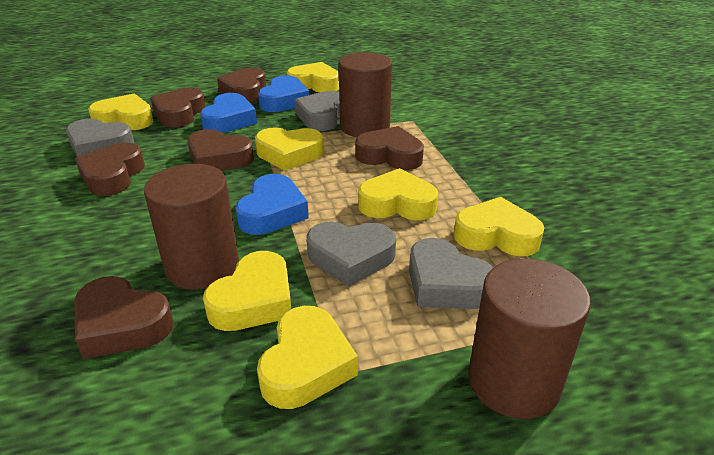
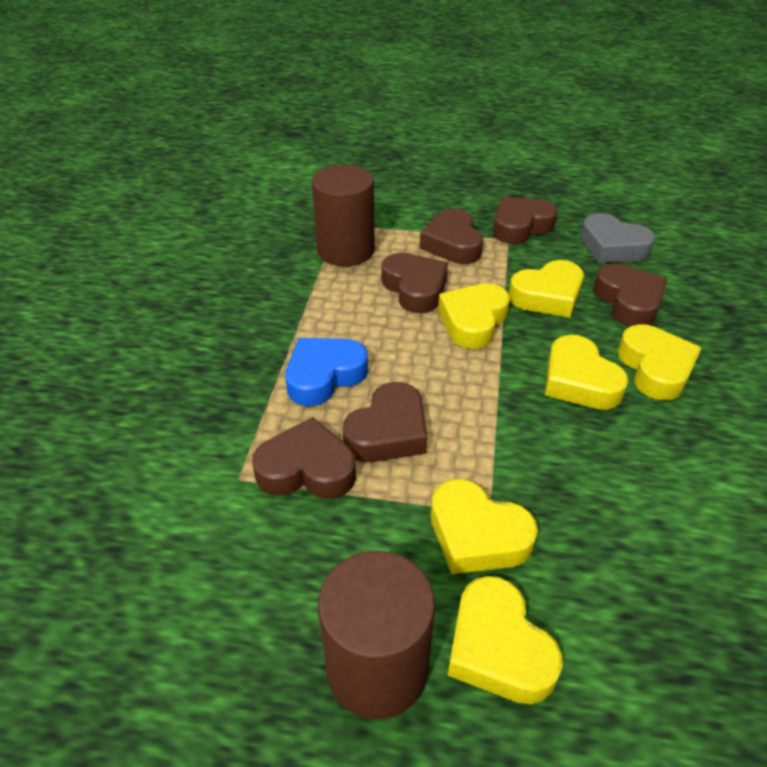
blue heart: [200,93,257,133] [235,174,309,235] [258,75,309,112] = 3 -> [285,338,368,406] = 1
brown cylinder: [144,164,239,290] [339,52,392,137] [468,258,591,419] = 3 -> [312,165,375,266] [318,551,435,719] = 2
grey heart: [66,119,134,156] [295,91,340,131] [306,222,396,286] [409,238,494,309] = 4 -> [580,213,656,263] = 1
yellow heart: [88,94,154,130] [203,251,291,331] [255,127,324,171] [257,306,358,409] [286,62,339,93] [358,168,438,220] [454,197,544,256] = 7 -> [431,479,538,574] [438,283,510,349] [448,576,563,704] [509,260,584,317] [545,335,629,410] [618,324,701,400] = 6

